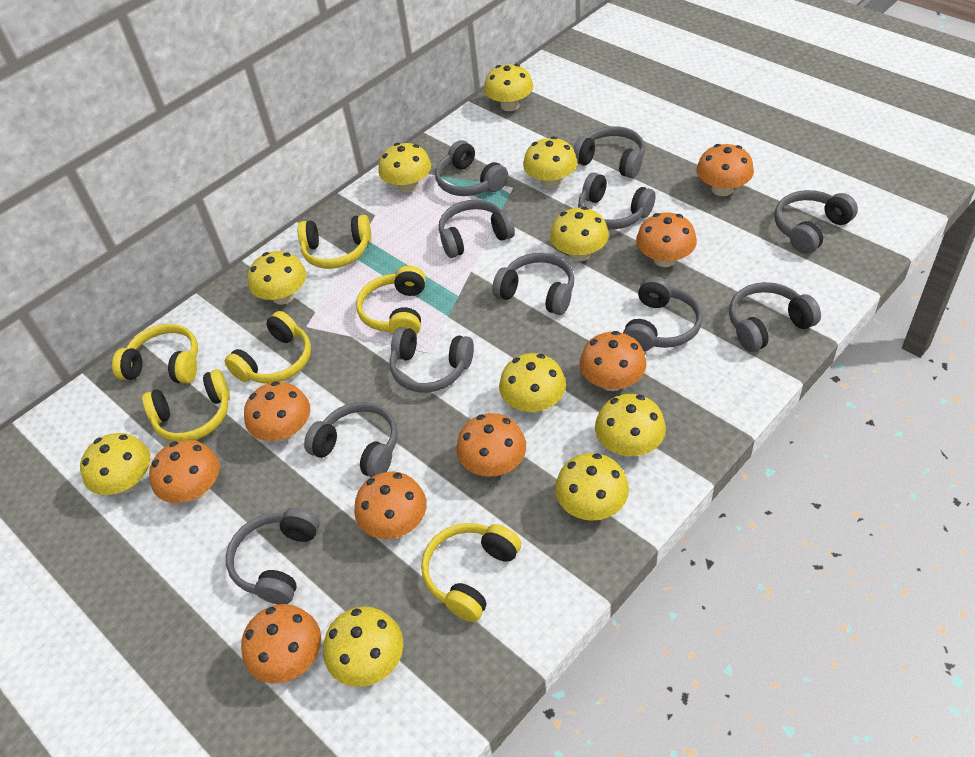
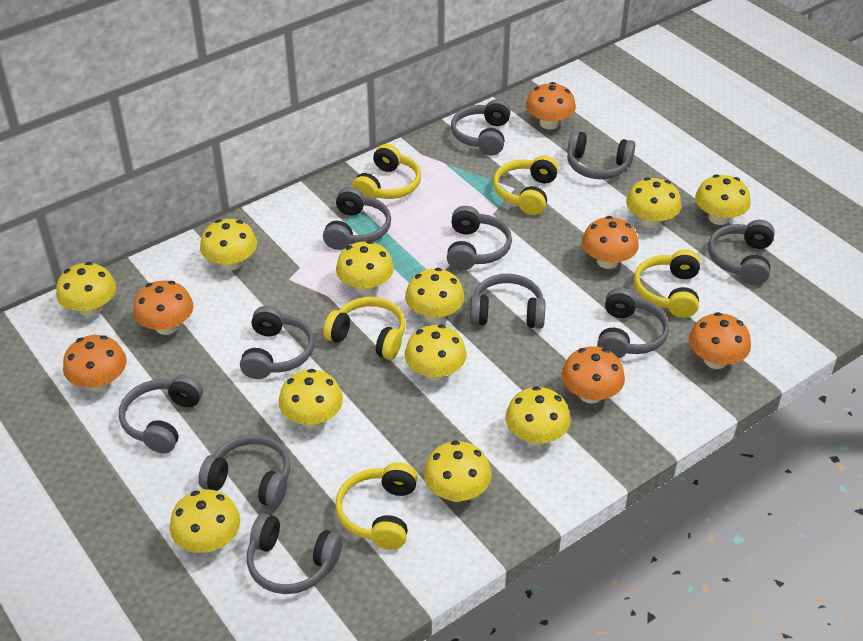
orange mushroom: [149,440,220,503] [241,604,321,684] [244,381,310,441] [354,471,427,539] [457,413,526,477] [580,331,646,391] [636,212,697,267] [696,144,754,196] = 8 -> [63,335,126,391] [133,280,193,335] [526,82,576,129] [562,347,625,404] [582,216,639,269] [689,312,751,369] = 6
yellow headphones: [112,324,198,384] [142,369,230,442] [224,311,311,384] [298,215,371,269] [356,265,426,335] [421,523,521,622] = 6 -> [323,297,406,360] [335,462,418,550] [352,144,421,199] [493,155,559,215] [634,250,700,318] = 5
yellow mushroom: [80,433,150,495] [248,251,306,305] [323,606,403,687] [378,143,431,193] [484,64,533,111] [499,353,566,413] [523,136,577,188] [550,207,609,261] [555,453,629,521] [595,394,666,456] = 10 -> [56,262,116,317] [170,489,240,553] [200,219,257,271] [279,369,343,428] [336,241,394,294] [405,268,464,322] [405,324,467,381] [424,441,491,502] [505,386,571,446] [626,178,681,228] [695,175,751,225] = 11

